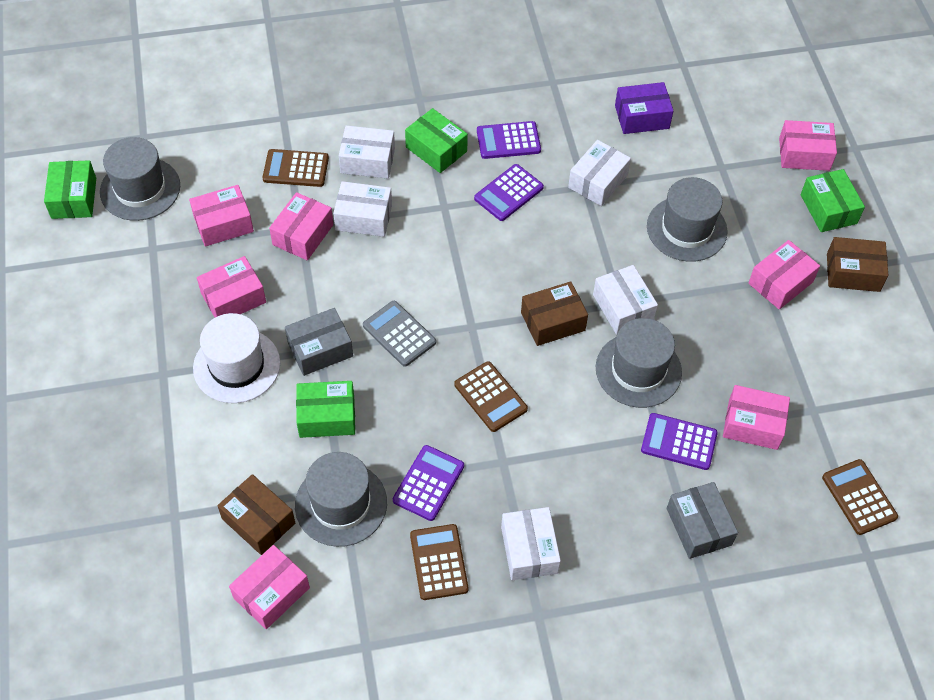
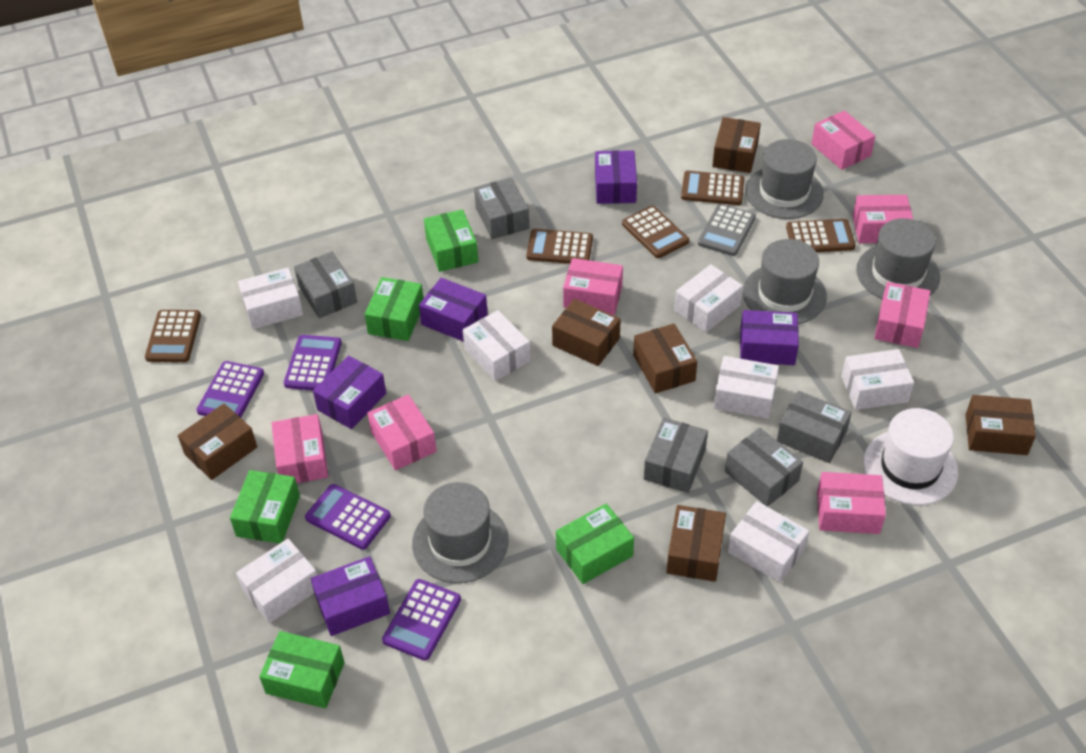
brown box: [217,474,295,555] [521,281,588,346] [827,237,888,292] = 3 -> [178,403,257,480] [552,299,621,366] [633,324,697,393] [666,505,726,582] [712,117,761,173] [965,395,1036,455] = 6
brown calculator: [263,149,329,187] [410,524,469,600] [454,361,528,432] [822,459,898,535] = 4 -> [145,310,201,362] [526,229,593,264] [622,206,689,258] [681,171,744,205] [786,219,856,252] = 5
green box: [44,160,96,219] [296,381,355,438] [405,108,468,173] [801,169,865,232] = 4 -> [230,470,300,543] [259,631,345,708] [365,277,424,341] [424,209,478,272] [556,503,634,584] = 5
grey box: [285,308,353,376] [667,482,738,559] = 2 -> [294,251,357,318] [474,178,529,239] [644,418,708,493] [725,428,803,507] [777,391,852,463] = 5
purple box: [615,82,673,134] = 1 -> [311,556,390,636] [313,356,386,429] [419,278,488,342] [595,150,637,204] [740,310,799,365] = 5
white box: [333,181,392,237] [339,126,395,179] [501,507,561,580] [568,140,631,206] [593,265,658,335] = 5 -> [236,539,317,623] [238,267,303,329] [463,310,530,381] [674,264,743,333] [714,356,779,419] [728,501,809,583] [841,349,914,410] = 7

